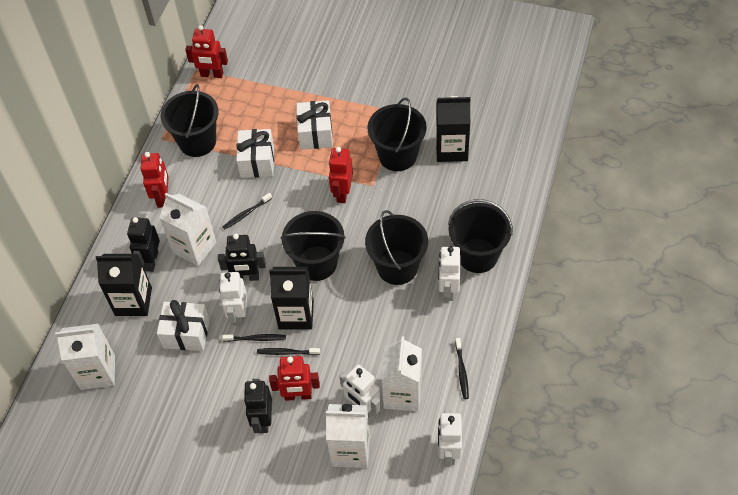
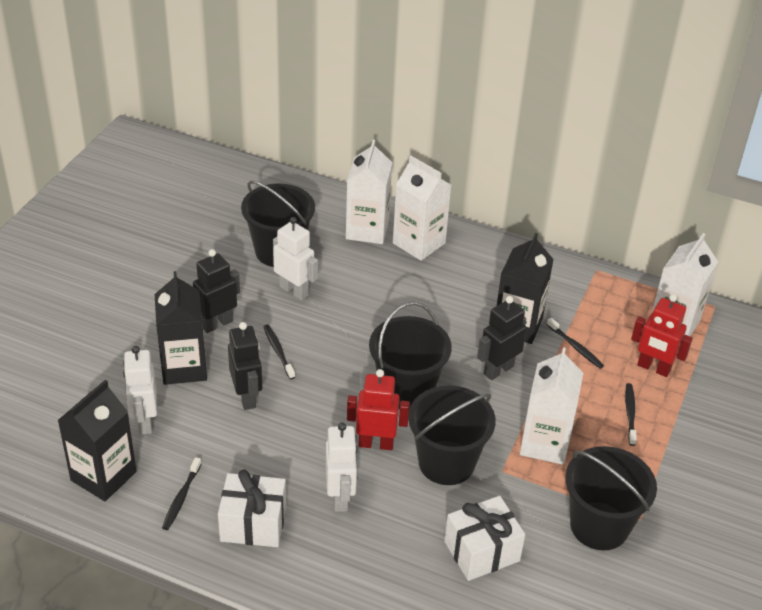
black bucket: [161,84,219,157] [281,211,346,281] [365,210,428,285] [367,98,427,171] [448,199,513,273] = 5 -> [241,181,315,267] [369,302,452,409] [408,386,496,485] [565,446,657,550] = 4
red robot: [141,152,169,208] [185,25,228,78] [269,356,320,401] [329,147,353,203] = 4 -> [347,369,410,450] [631,294,693,377] = 2
white gift: [157,300,210,351] [236,129,274,178] [296,100,333,150] = 3 -> [218,469,286,547] [444,496,525,581] = 2
white robot: [219,272,247,326] [339,364,381,418] [438,247,460,301] [438,410,462,466] = 4 -> [123,346,157,435] [273,217,318,300] [326,423,358,512] = 3

